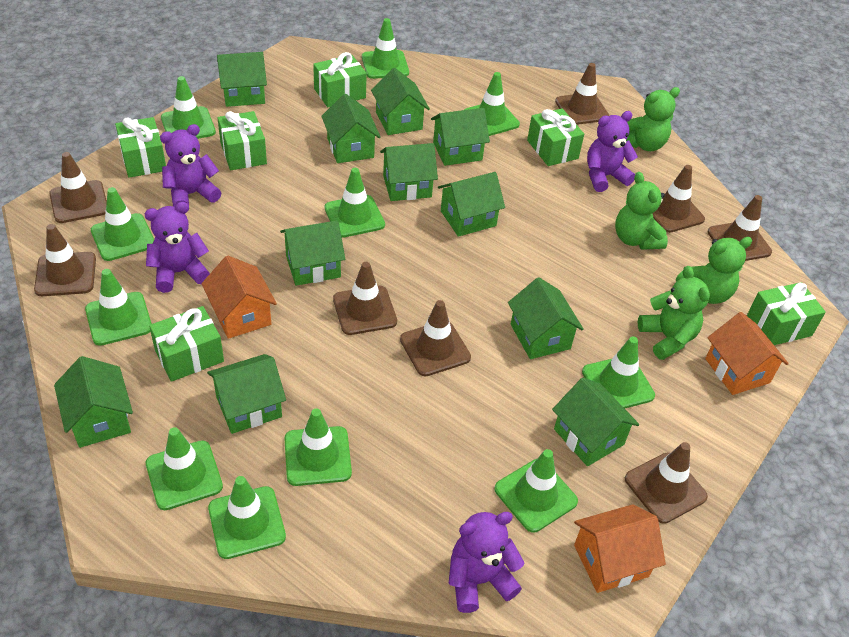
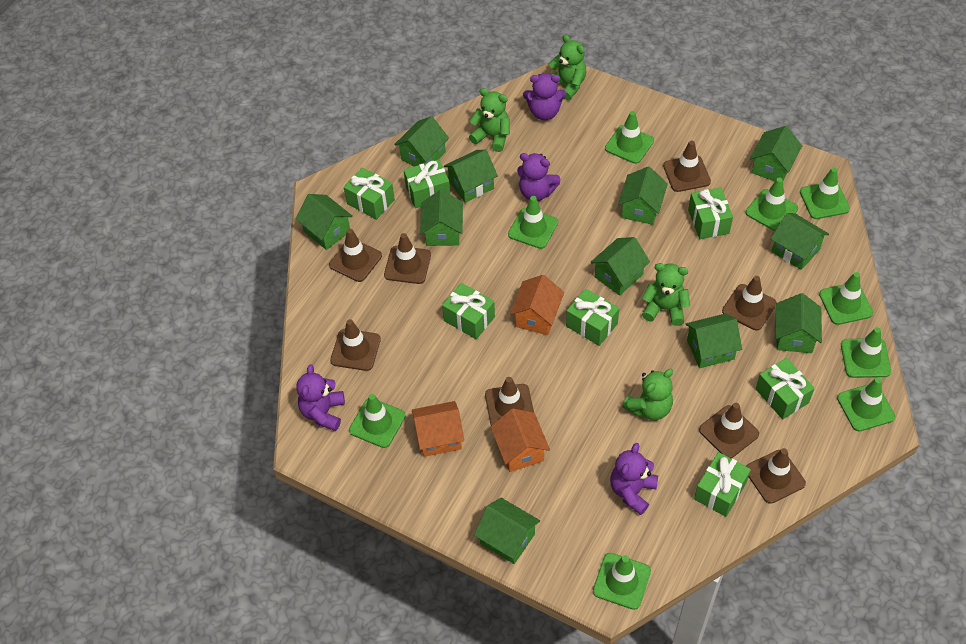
green gift: [115,117,166,178] [149,306,224,382] [218,111,267,170] [313,52,367,107] [527,108,584,166] [747,282,826,345] = 6 -> [344,167,395,220] [404,159,450,209] [442,283,495,339] [566,289,619,346] [688,188,733,239] [694,452,751,517] [756,358,815,419] = 7
green traffic cone: [85,269,152,346] [91,187,154,261] [146,427,223,510] [161,76,216,139] [208,476,286,559] [284,409,352,486] [325,168,385,238] [362,18,409,79] [464,72,520,136] [494,449,578,532] [582,336,655,408] = 11 -> [349,394,406,448] [508,196,558,249] [593,553,651,610] [605,111,654,164] [745,177,798,231] [800,167,850,219] [819,272,873,325] [837,377,895,431] [841,327,891,378] = 9

